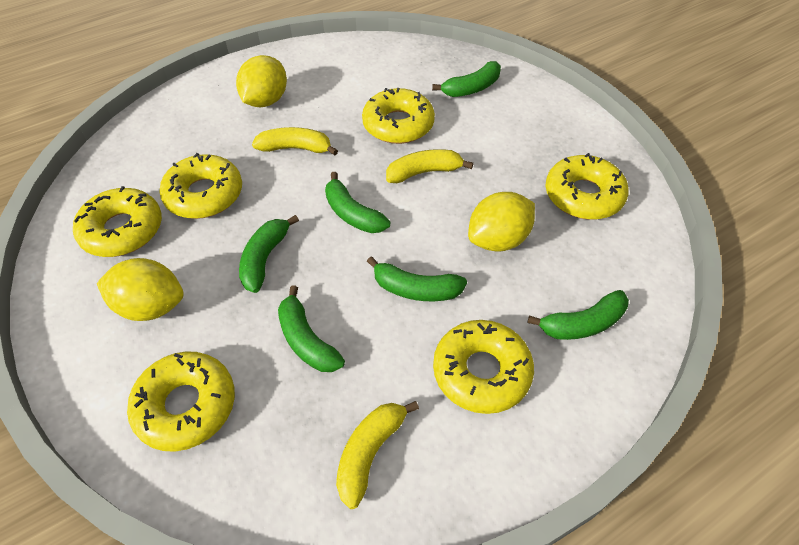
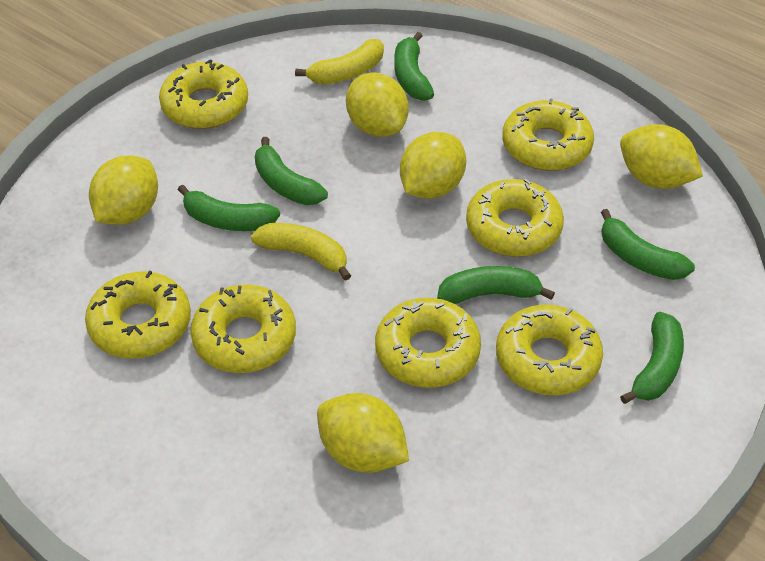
yellow banana: [252,127,338,155] [336,401,419,509] [386,149,473,183] = 3 -> [251,223,351,281] [295,39,384,84] = 2
yellow donut: [73,186,162,257] [127,351,235,452] [160,153,242,219] [362,88,435,144] [433,320,534,414] [545,153,629,220] = 6 -> [85,271,191,359] [159,59,248,129] [190,285,296,373] [375,298,481,387] [466,179,564,257] [496,304,603,395] [502,98,594,171] = 7
yellow lemon: [97,258,184,321] [236,55,287,107] [468,192,535,251] = 3 -> [89,155,158,225] [317,393,409,473] [346,73,409,137] [400,132,466,199] [620,124,703,189] = 5

